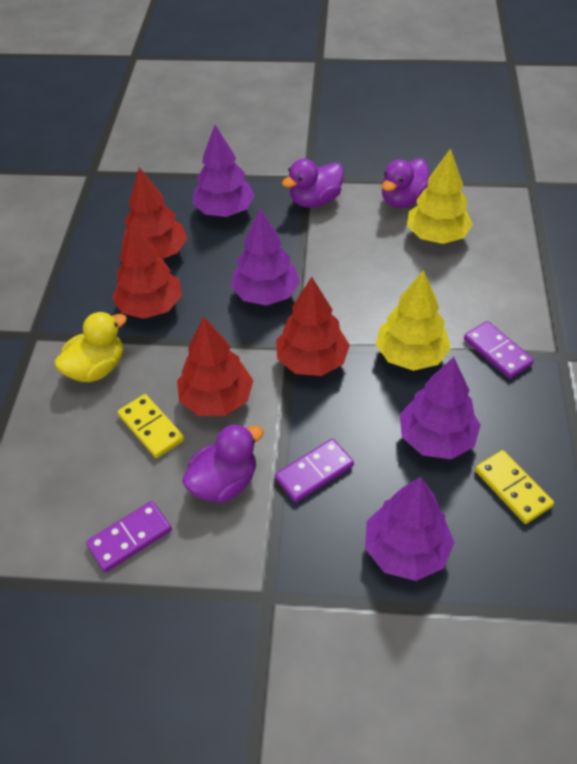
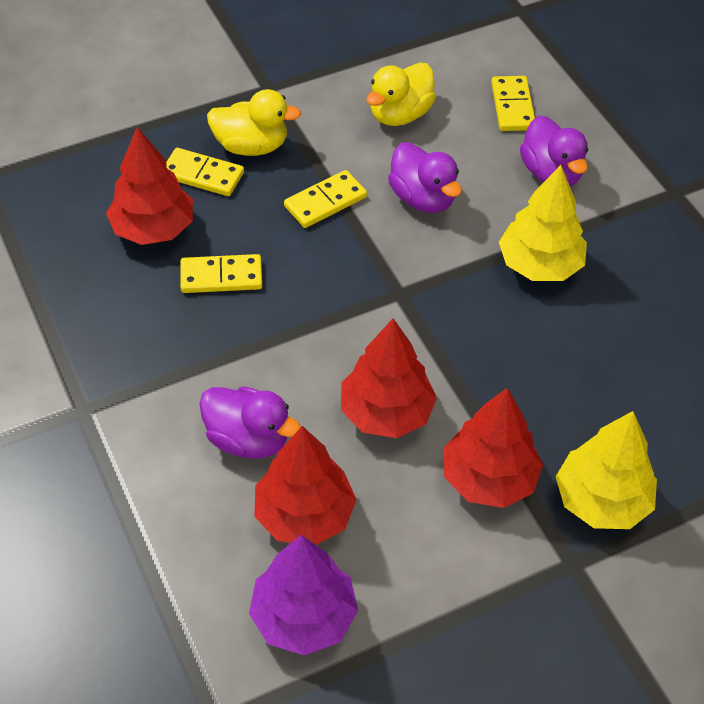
purple domino: [86,501,172,572] [275,439,354,503] [464,321,534,379] = 3 -> none = 0
purple tree: [192,125,255,217] [231,209,300,306] [365,477,454,581] [400,357,481,459] = 4 -> [249,535,358,656] = 1
yellow domino: [118,394,184,458] [475,450,554,524] = 2 -> [166,148,244,196] [180,254,262,293] [284,170,367,228] [491,76,535,131] = 4
yellow duck: [54,312,127,382] = 1 -> [207,89,301,156] [367,62,436,126] = 2

